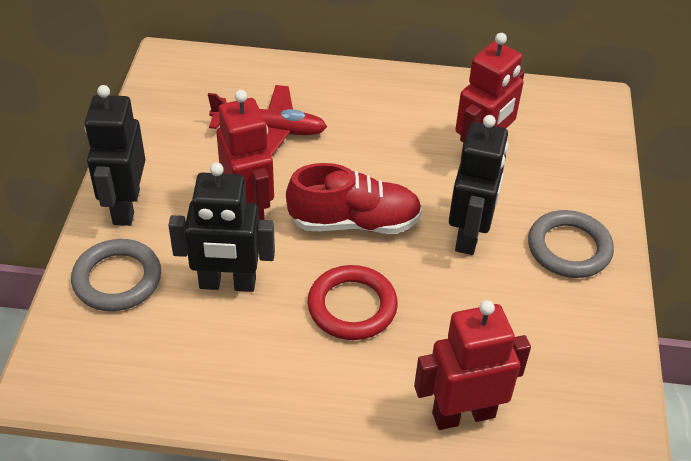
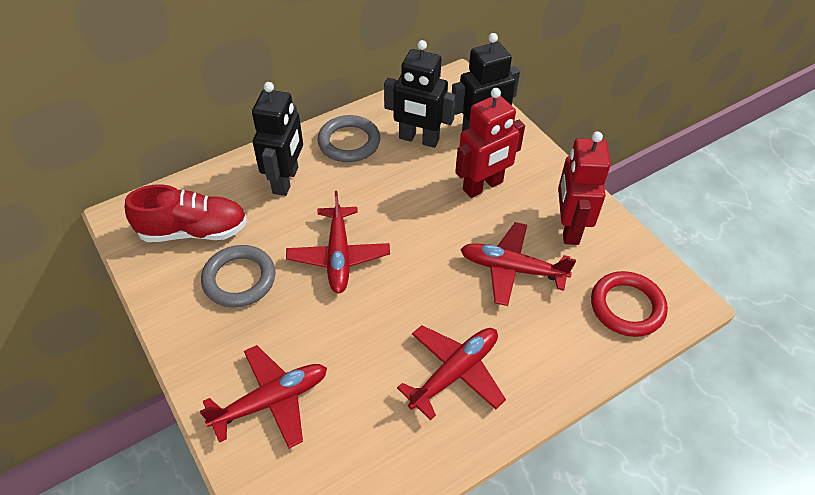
red plane: [208,85,327,156] = 1 -> [200,345,327,449] [286,191,390,294] [397,325,506,420] [460,222,576,306] = 4
red robot: [217,90,274,220] [414,300,531,430] [455,33,525,157] = 3 -> [455,88,525,198] [558,131,611,245] = 2

